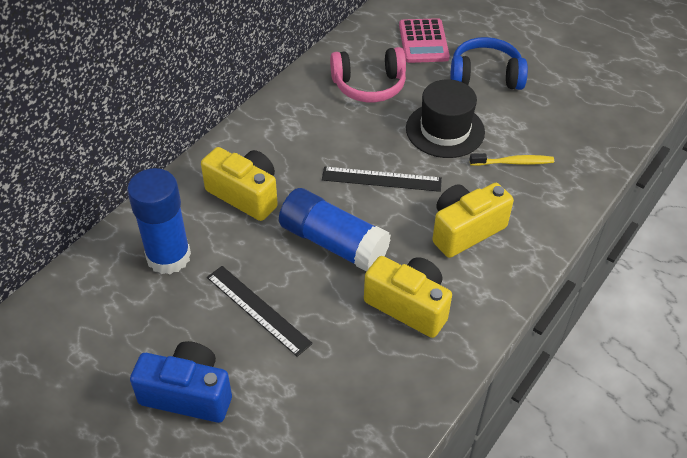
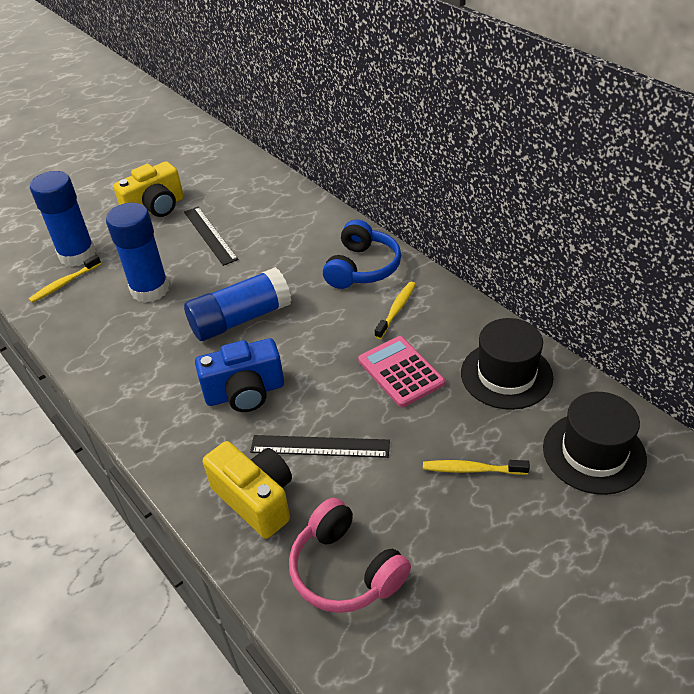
black hat: [406,79,485,158] = 1 -> [461,318,553,410] [543,392,647,495] = 2
blue glue stick: [127,168,191,274] [279,188,391,272] = 2 -> [30,171,96,267] [106,203,169,303] [184,267,291,341] = 3
yellow camera: [201,147,278,221] [364,256,452,338] [432,183,514,258] = 3 -> [113,161,184,217] [203,441,292,539] = 2
yellow toothbrush: [470,153,554,166] = 1 -> [29,255,101,303] [375,282,416,339] [423,460,530,475] = 3

